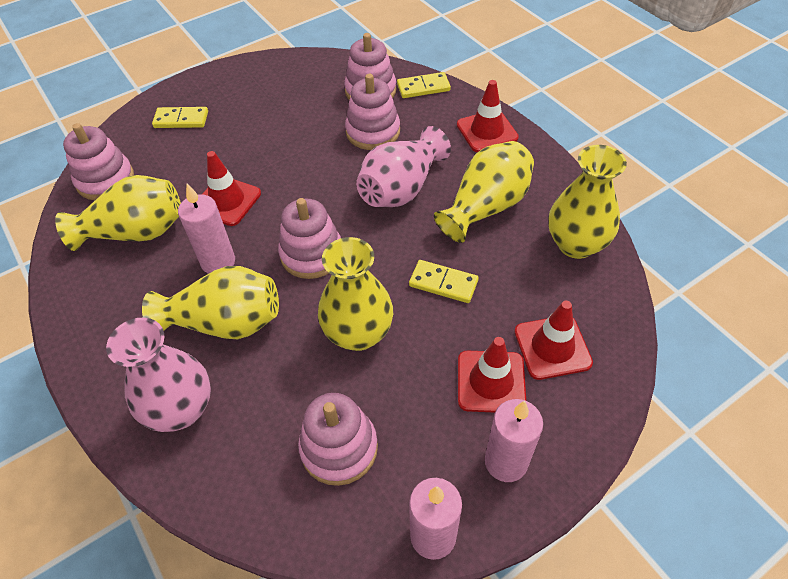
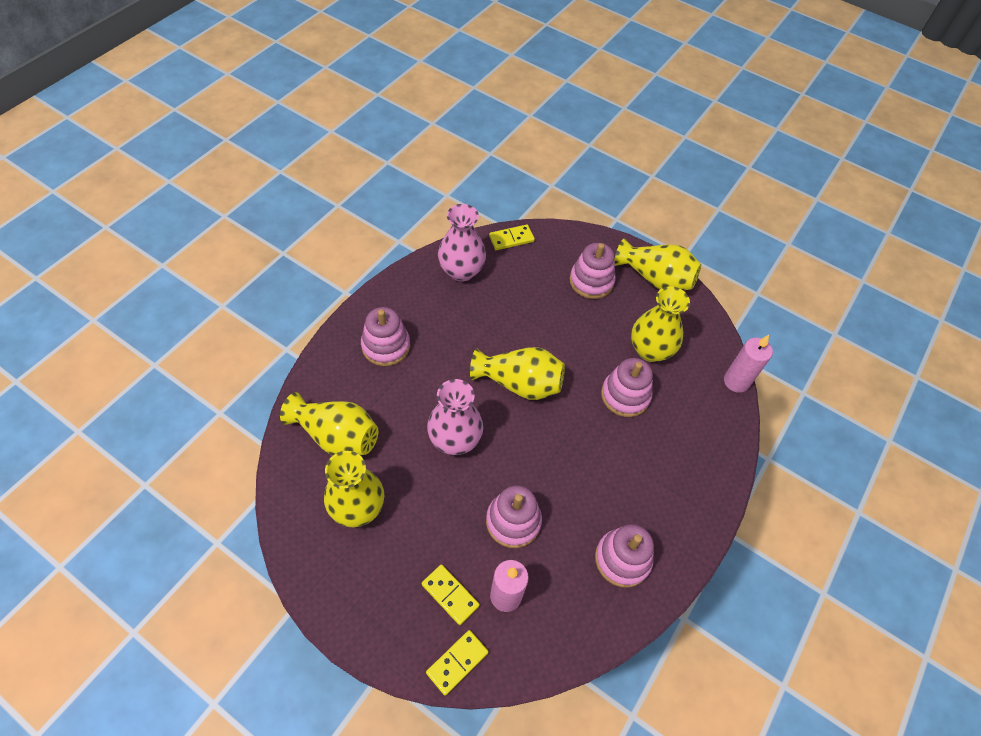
pink candle: [178,184,235,274] [409,478,462,560] [485,399,543,482] = 3 -> [490,560,529,612] [724,335,773,393] = 2
red traffic cone: [203,151,261,226] [457,80,519,152] [458,337,526,413] [514,301,593,380] = 4 -> none = 0

